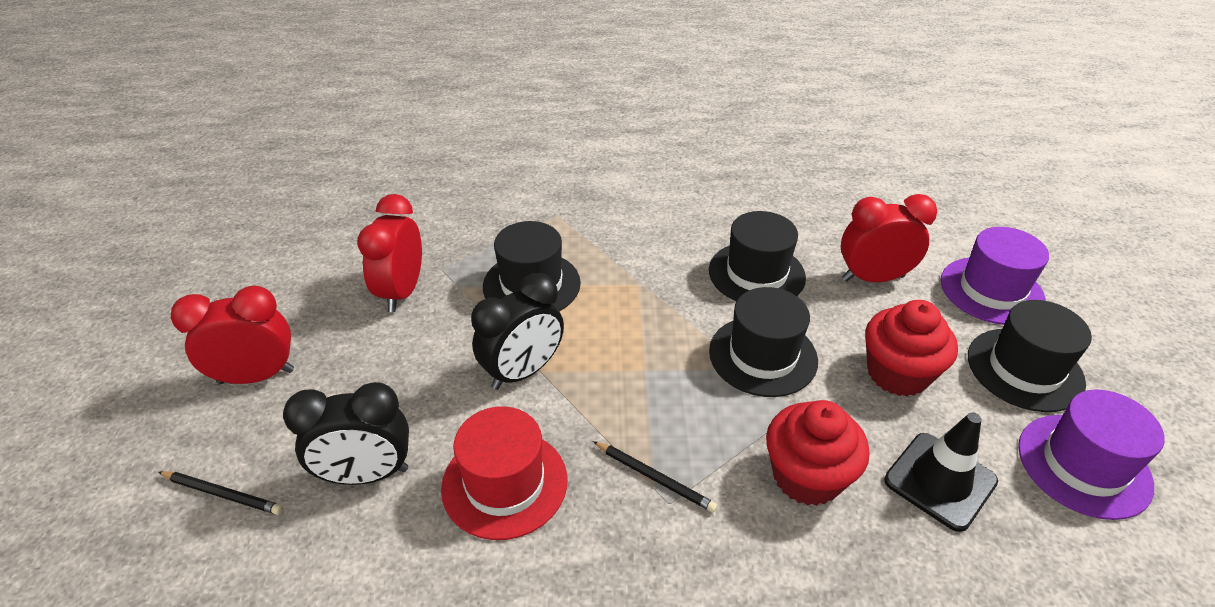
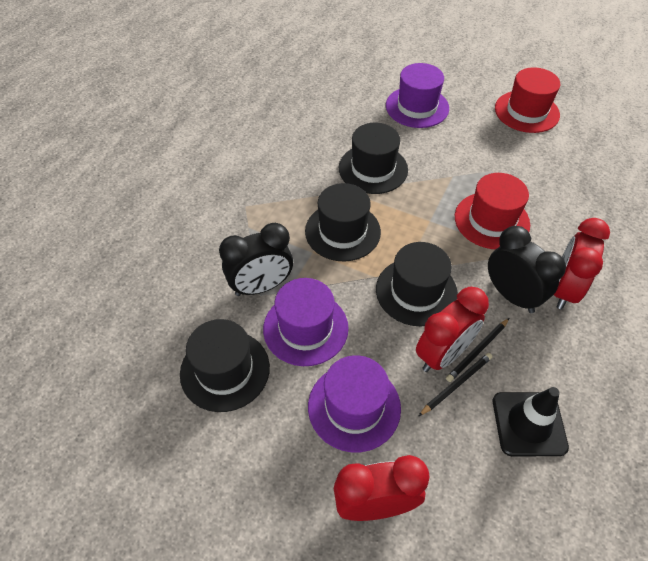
purple hat: [941,227,1049,325] [1018,389,1165,520] = 2 -> [263,278,349,366] [308,355,401,452] [386,63,449,128] = 3
red cupcake: [766,400,869,506] [865,300,958,397] = 2 -> none = 0
red hat: [441,406,567,540] = 1 -> [455,173,530,249] [495,67,560,133] = 2

